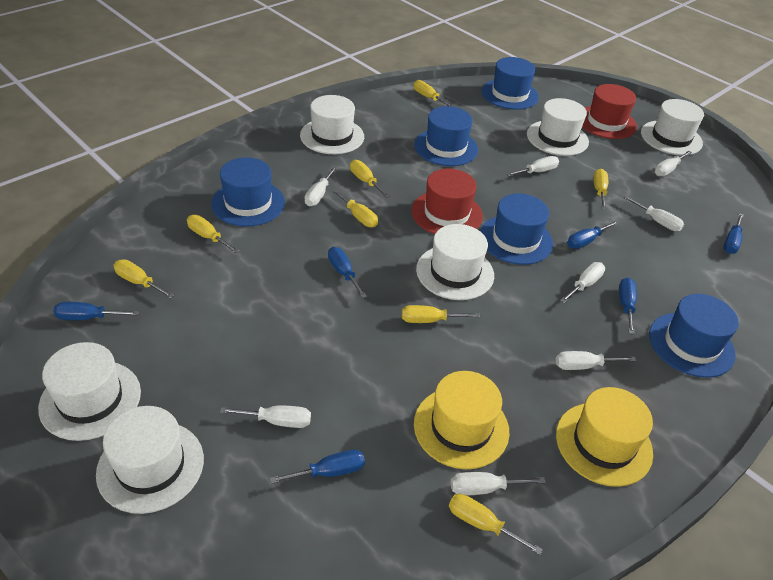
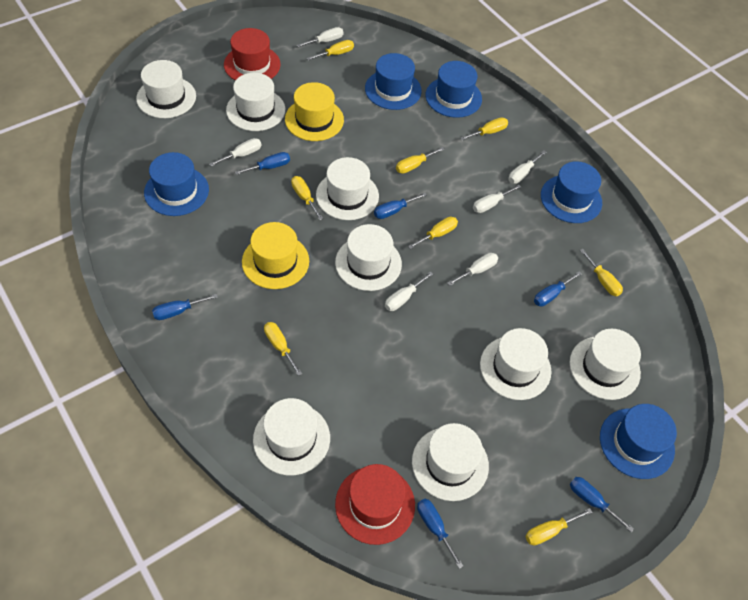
white hat: [38,342,141,441] [96,406,204,514] [300,95,364,154] [416,224,494,300] [527,98,589,156] [641,99,704,155] = 6 -> [136,60,196,118] [226,73,285,131] [253,398,330,475] [316,157,379,220] [335,224,402,291] [412,423,489,501] [480,328,551,400] [570,329,641,400] = 8
white screwdriver: [220,405,311,428] [305,166,337,206] [451,472,546,496] [506,156,559,176] [556,351,636,370] [560,262,605,303] [623,196,684,231] [654,151,692,176] = 8 -> [209,138,262,166] [297,27,343,47] [385,271,433,311] [447,253,498,286] [473,185,521,213] [508,150,547,184] = 6

